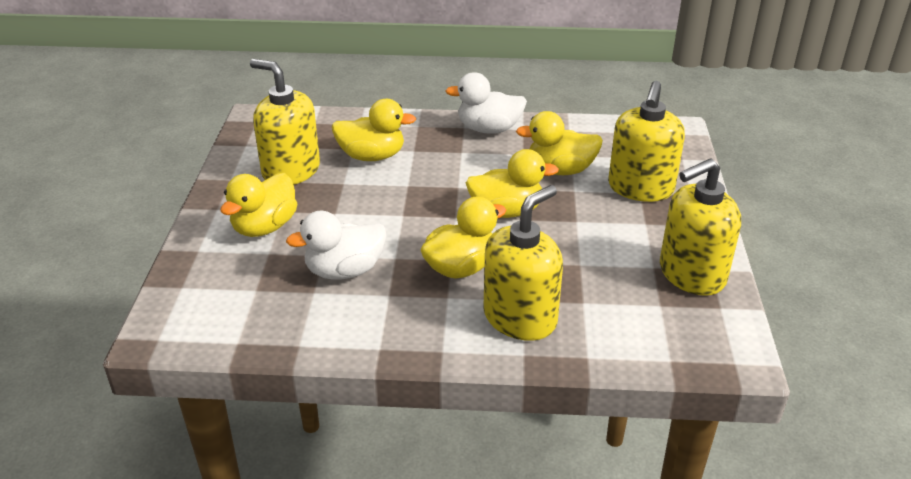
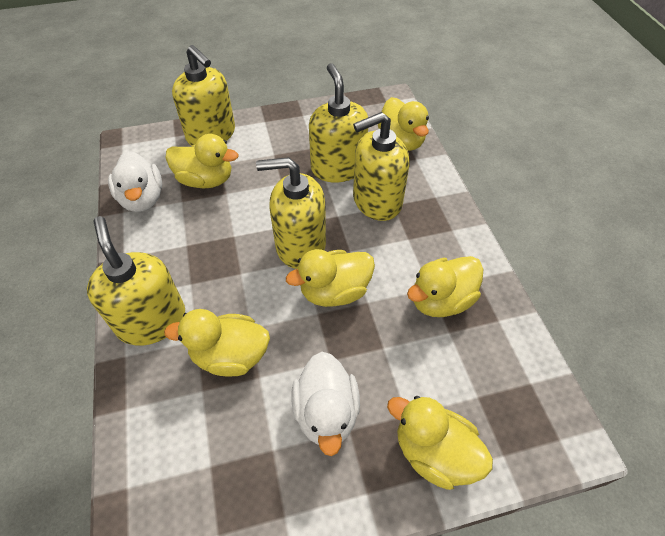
yellow duck: [221,173,297,237] [332,99,416,161] [421,197,506,279] [466,149,559,218] [516,111,603,175] = 5 -> [164,309,270,377] [166,134,238,188] [286,249,375,307] [378,97,429,151] [387,396,493,490] [407,256,483,317] = 6
yellow soap dispenser: [250,59,320,185] [483,185,563,341] [608,81,685,202] [660,158,741,296] = 4 -> [87,216,185,346] [172,45,235,146] [256,157,326,269] [309,63,368,182] [353,112,410,221] = 5

